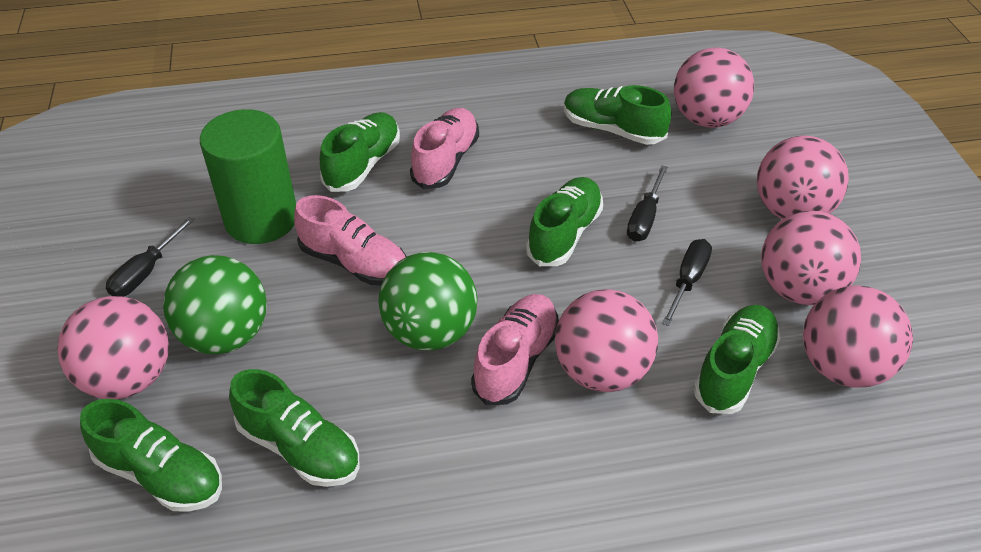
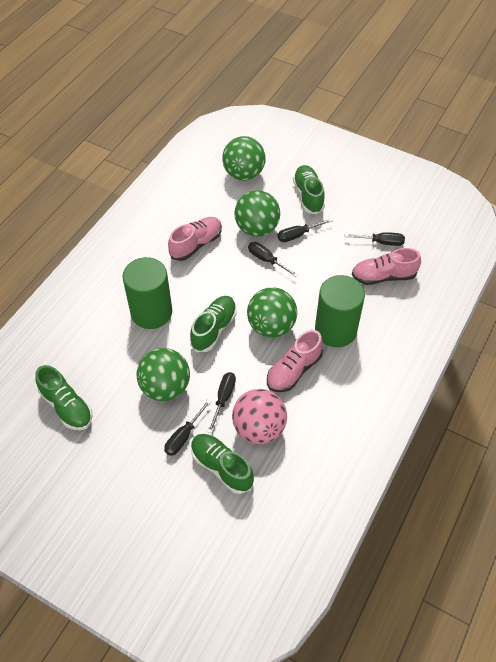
black screwdriver: [106,217,195,297] [627,165,668,242] [662,239,712,326] = 3 -> [164,400,211,456] [208,372,236,433] [248,242,298,277] [278,219,332,242] [345,232,405,246] = 5
green ball: [163,255,267,354] [378,252,478,351] = 2 -> [137,348,190,401] [222,136,266,181] [234,190,280,237] [247,287,297,338] = 4
green cylinder: [200,109,296,244] = 1 -> [123,257,172,329] [315,275,365,347] = 2
green shoe: [80,399,222,512] [229,369,359,487] [320,112,400,192] [526,177,603,266] [564,85,671,145] [693,305,781,414] = 6 -> [35,365,93,430] [190,296,237,352] [191,434,254,494] [293,165,325,214] = 4
pink ball: [57,296,169,399] [555,289,658,392] [674,48,754,128] [757,136,849,219] [761,210,861,305] [803,285,913,388] = 6 -> [232,389,287,444] = 1

